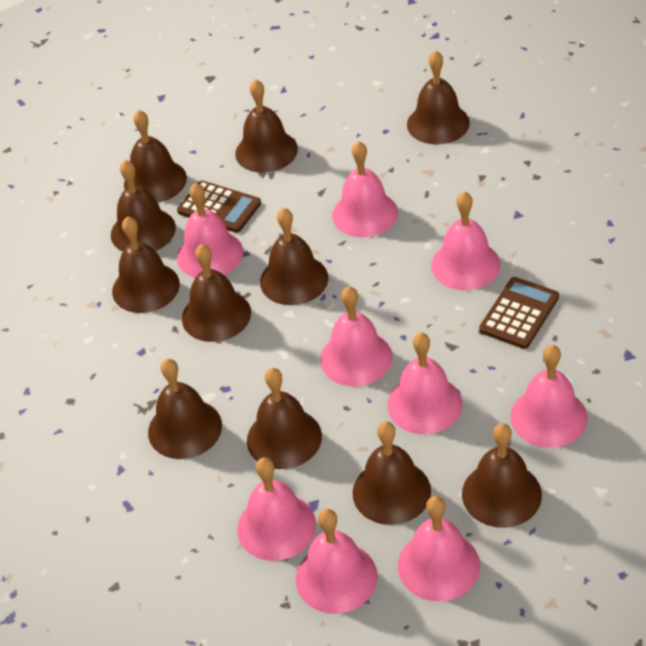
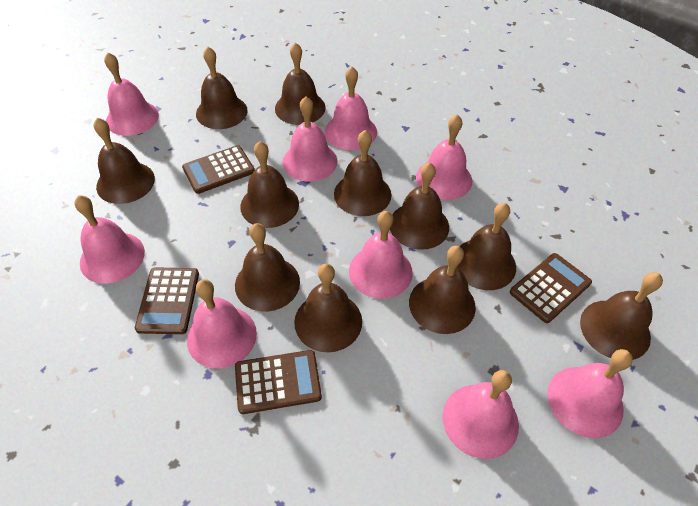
brown calculator: [177,181,261,233] [479,277,559,349] = 2 -> [135,267,199,334] [182,145,254,194] [235,350,322,414] [510,253,592,323] = 4

